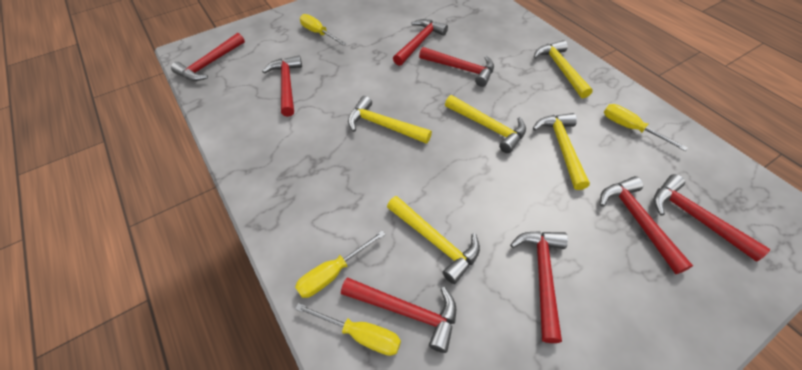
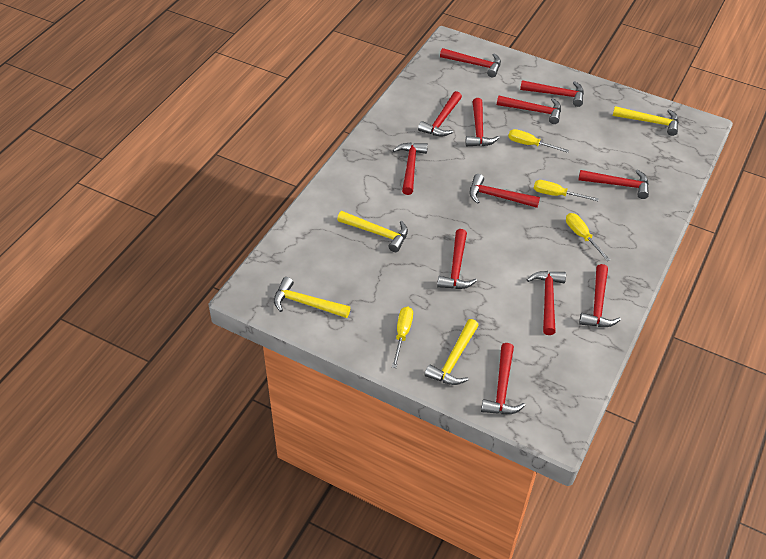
red hammer: [171,33,245,81] [262,55,302,117] [341,277,456,353] [393,19,448,66] [419,47,494,87] [510,231,568,343] [600,176,693,274] [654,174,770,262] = 8 -> [393,143,428,195] [418,91,462,136] [437,229,477,289] [440,48,501,78] [465,98,500,147] [470,174,540,208] [481,343,525,414] [497,96,561,124] [520,80,584,107] [527,271,566,335] [579,170,649,199] [579,264,621,327] = 12
yellow hammer: [348,96,432,144] [387,196,480,284] [445,95,526,153] [533,113,590,190] [534,40,593,98] = 5 -> [274,277,350,318] [337,211,408,252] [425,319,479,385] [613,106,679,136] = 4

